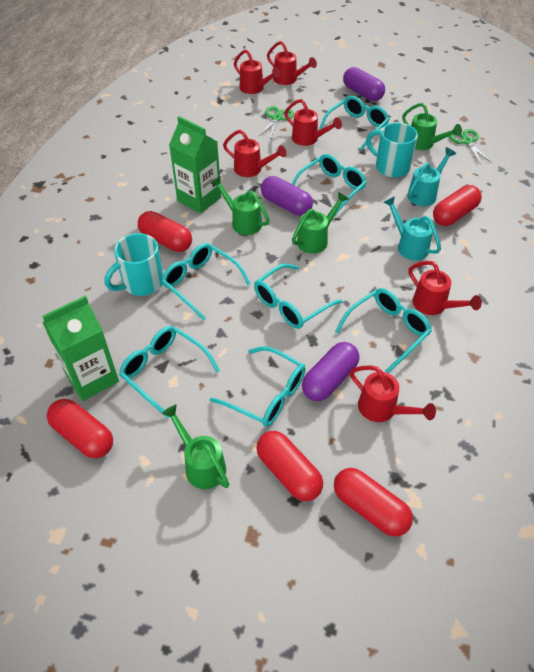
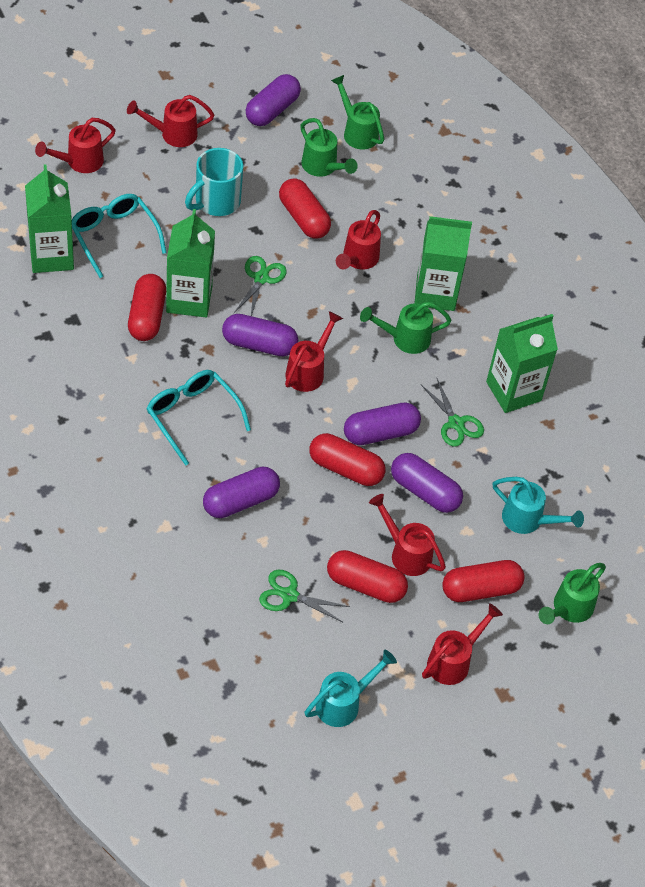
green carton: [42,296,119,401] [169,116,221,214] = 2 -> [25,164,74,273] [166,209,215,317] [414,216,472,311] [486,314,558,413] = 4
green scissors: [259,106,294,140] [449,129,492,163] = 2 -> [234,256,287,316] [259,570,350,622] [421,379,484,446] = 3
purple capsule: [261,176,313,216] [302,342,359,401] [343,67,385,101] = 3 -> [203,467,280,518] [222,314,298,356] [246,74,301,126] [344,403,421,445] [391,453,463,513] = 5
turquoise glasses: [119,326,220,418] [161,243,251,321] [210,346,306,427] [254,263,343,329] [292,154,367,215] [319,96,389,151] [335,288,432,373] = 7 -> [72,194,167,278] [146,370,251,466] = 2
turquoise mug: [105,233,163,296] [366,123,418,178] = 2 -> [185,148,243,216] = 1

